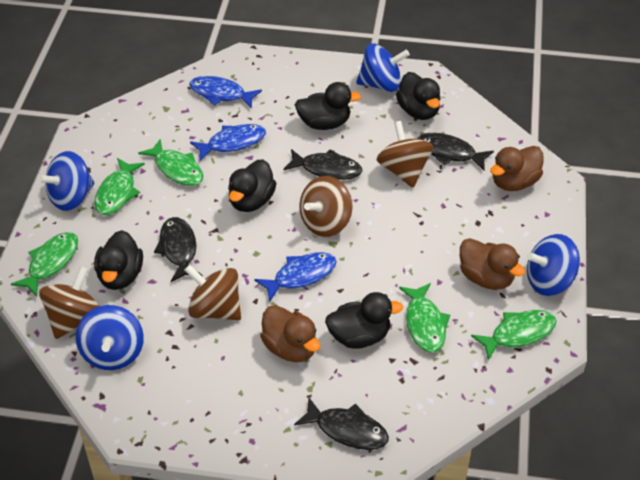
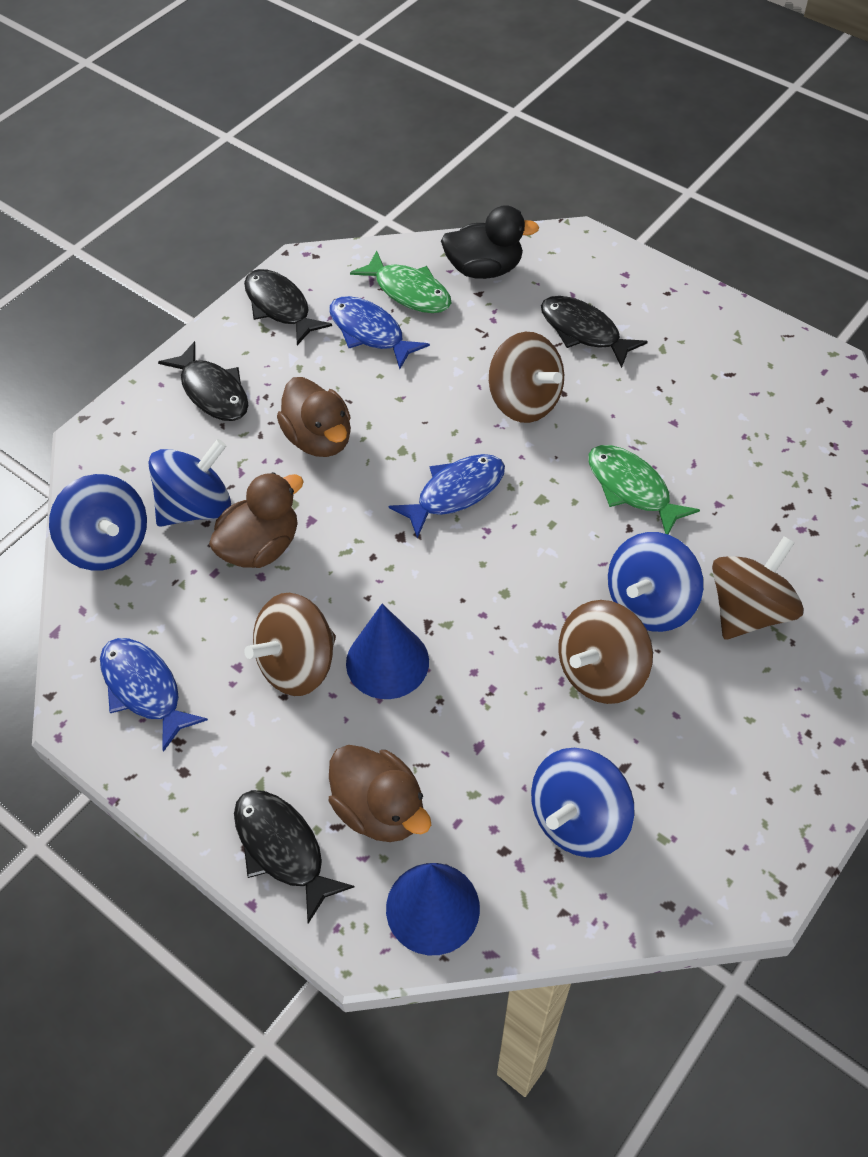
black duck: [94,230,143,290] [228,159,277,212] [295,82,361,130] [325,292,403,349] [396,72,441,120] = 5 -> [441,205,539,279] = 1
blue cone: none = 0 -> [346,604,429,699] [386,863,480,955] = 2
green fish: [11,232,78,296] [94,158,145,215] [138,138,203,186] [399,283,450,353] [471,310,556,360] = 5 -> [350,250,451,313] [588,445,700,534] = 2

